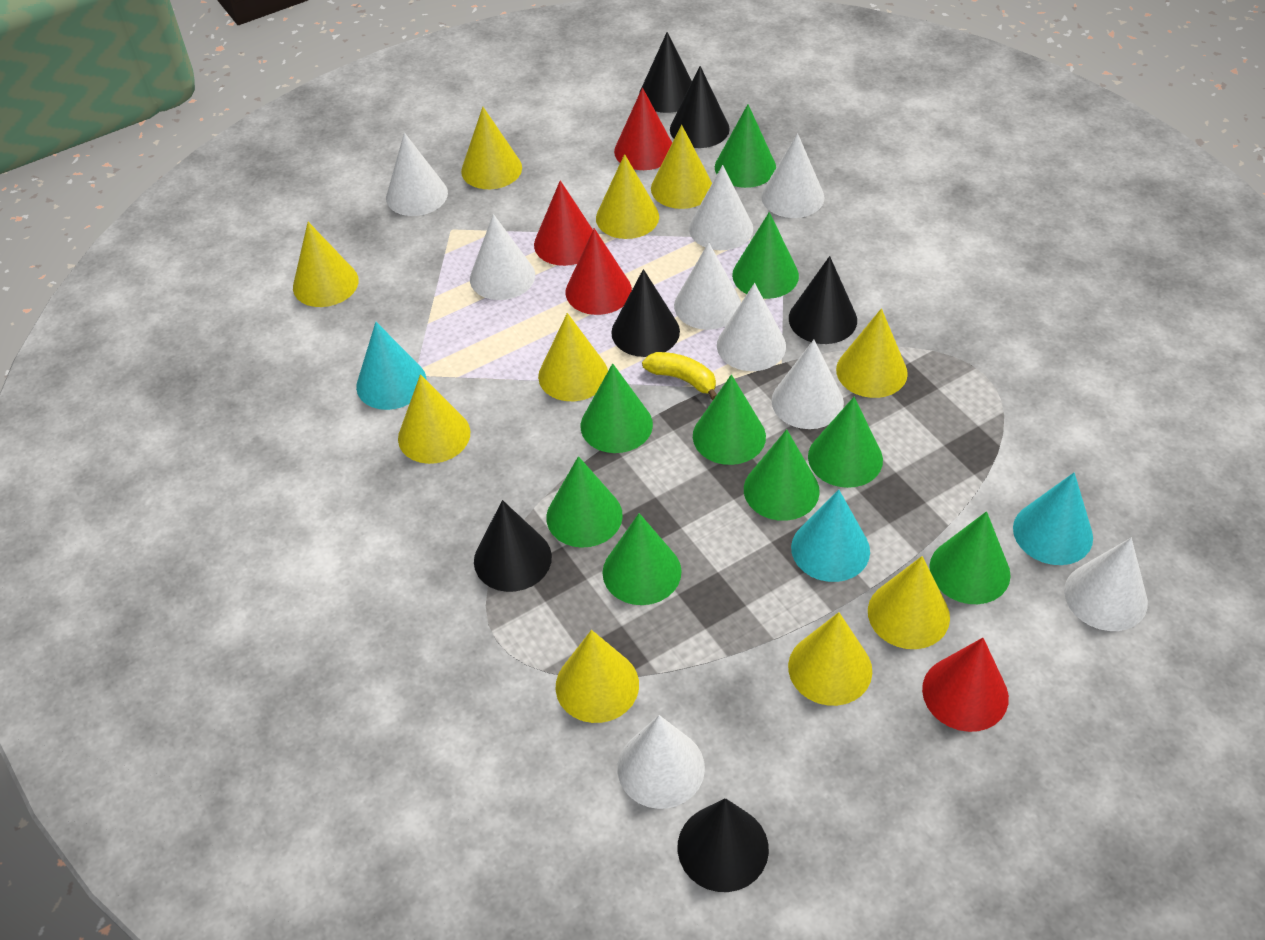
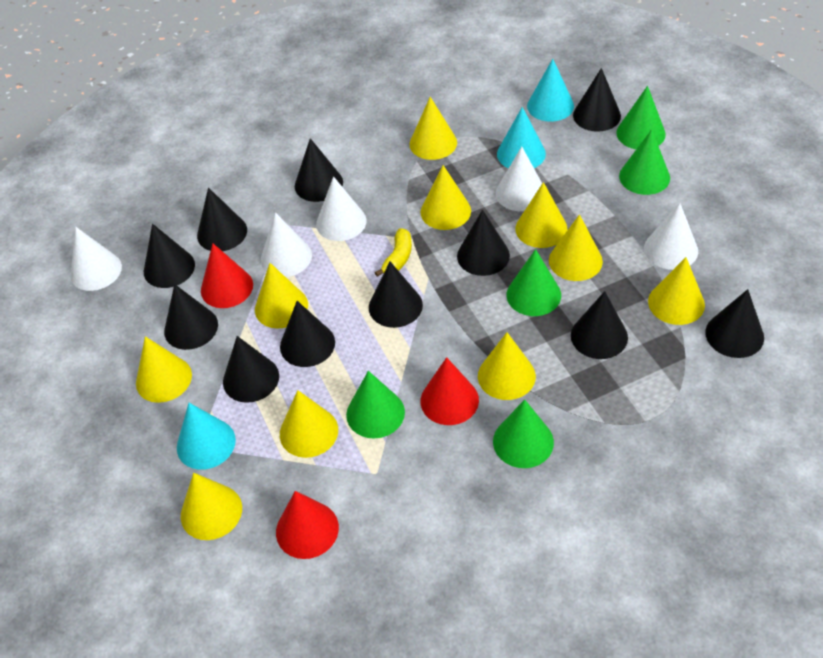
black cone: [474,500,552,592] [611,269,680,357] [639,32,692,113] [670,66,730,148] [678,798,769,892] [789,256,857,344] = 6 -> [144,224,195,288] [164,284,218,350] [197,188,247,251] [223,336,279,403] [280,301,335,367] [295,138,343,202] [369,261,423,328] [457,210,510,276] [571,291,628,359] [573,68,621,132] [705,289,764,358] = 11
green cone: [546,456,623,548] [581,363,653,453] [603,513,681,605] [693,374,766,465] [715,104,776,188] [732,212,799,299] [744,429,820,521] [808,397,883,488] [929,511,1011,604] = 9 -> [346,371,405,439] [493,399,554,468] [507,249,561,316] [616,86,666,149] [619,129,670,195] = 5
red cone: [534,180,593,266] [566,228,632,315] [614,87,672,170] [922,638,1009,732] = 4 -> [201,243,253,308] [276,491,339,559] [421,357,479,425] = 3
white cone: [386,133,448,216] [470,214,535,300] [617,715,705,809] [674,242,741,330] [689,165,753,250] [717,283,786,371] [761,133,824,218] [771,340,844,429] [1064,538,1148,631] = 9 -> [70,227,122,291] [261,212,312,277] [316,176,367,241] [496,147,542,211] [644,203,698,270] = 5

